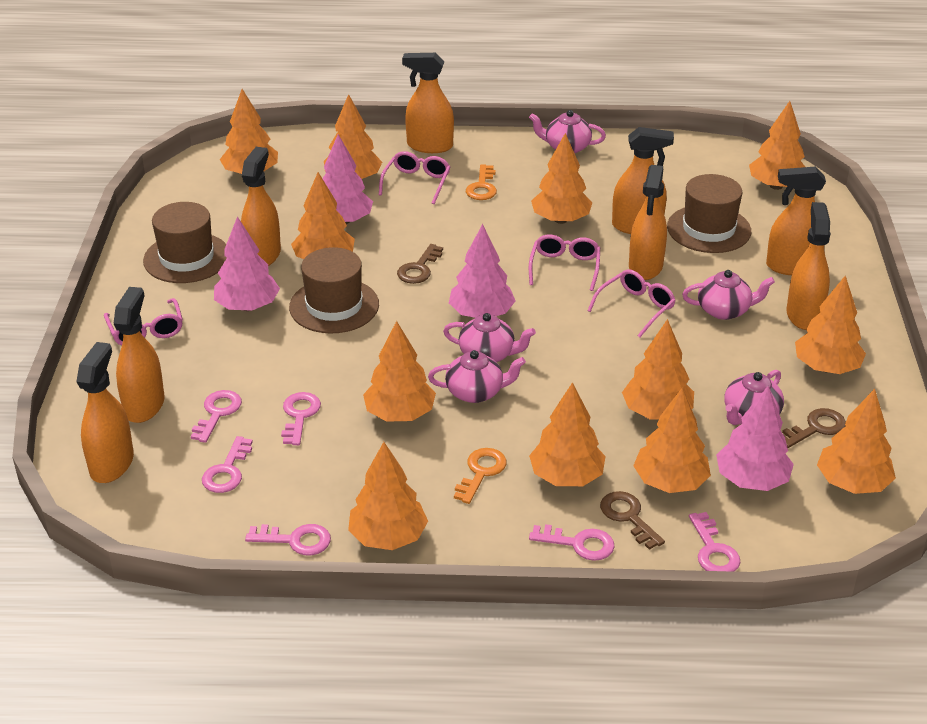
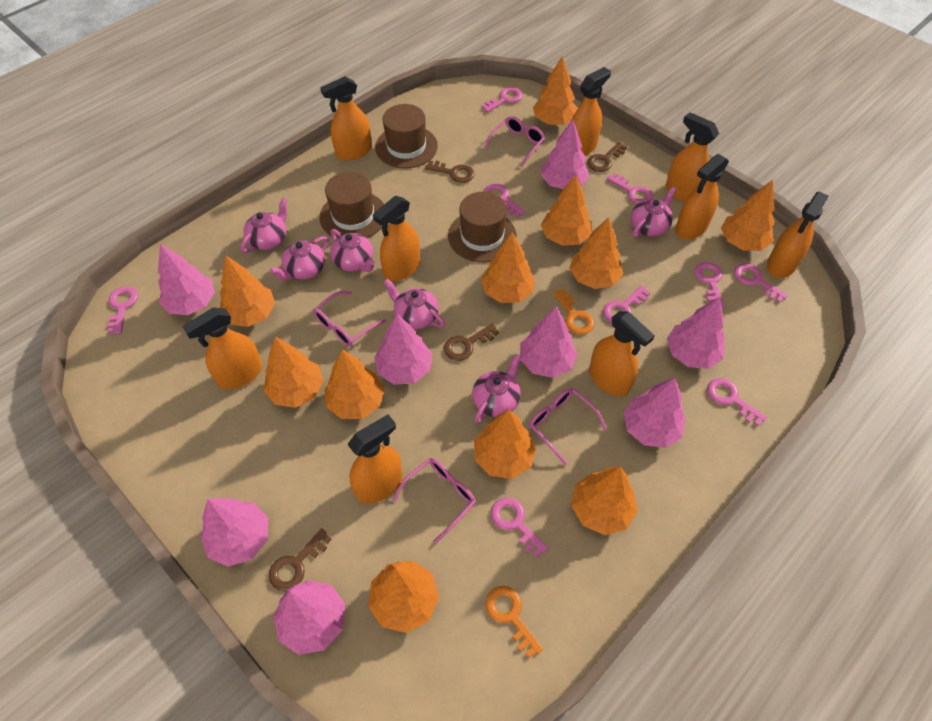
brown key: [397,244,443,284] [600,491,665,550] [782,408,846,448] = 3 -> [269,528,332,591] [425,161,475,183] [444,323,499,361] [587,142,627,172] = 4
orange spray bottle: [76,342,134,483] [113,287,165,423] [241,147,281,266] [402,53,454,153] [612,127,674,234] [629,165,667,280] [766,166,826,275] [787,202,830,330] = 8 -> [182,307,263,389] [320,76,372,161] [347,414,402,504] [373,196,420,281] [571,67,611,156] [589,311,655,396] [666,112,719,202] [675,154,729,240] [767,192,829,278] = 9
orange tree: [220,89,278,174] [291,172,355,259] [324,94,382,179] [348,442,428,550] [363,321,436,422] [529,382,606,486] [531,133,592,224] [622,319,694,419] [633,388,711,493] [749,101,805,190] [795,275,866,374] [817,389,896,494] = 12 -> [220,256,275,327] [264,337,324,408] [324,349,384,419] [368,561,439,633] [474,409,536,479] [481,232,535,303] [533,56,578,125] [541,175,592,246] [569,217,623,289] [571,466,638,535] [721,180,775,251] = 11
pink key: [191,390,242,443] [202,436,253,493] [245,524,331,555] [281,392,321,445] [529,524,615,561] [689,512,741,572] = 6 -> [107,286,138,334] [481,87,522,113] [483,183,526,218] [491,498,549,558] [603,285,650,323] [607,173,654,204] [694,262,725,307] [707,378,767,426] [734,263,788,303] = 9
pink teapot: [428,350,526,403] [443,313,536,362] [529,110,606,153] [682,270,775,320] [724,370,784,425] = 5 -> [240,198,287,253] [270,236,329,280] [330,229,375,272] [384,279,445,329] [472,354,521,423] [631,187,676,238] = 6
pink tree: [214,216,280,311] [322,134,373,224] [449,224,515,318] [716,386,794,491] = 4 -> [158,244,215,315] [201,498,268,567] [273,580,345,655] [374,314,432,385] [520,306,577,378] [541,119,589,189] [624,378,685,448] [667,298,725,369] = 8

